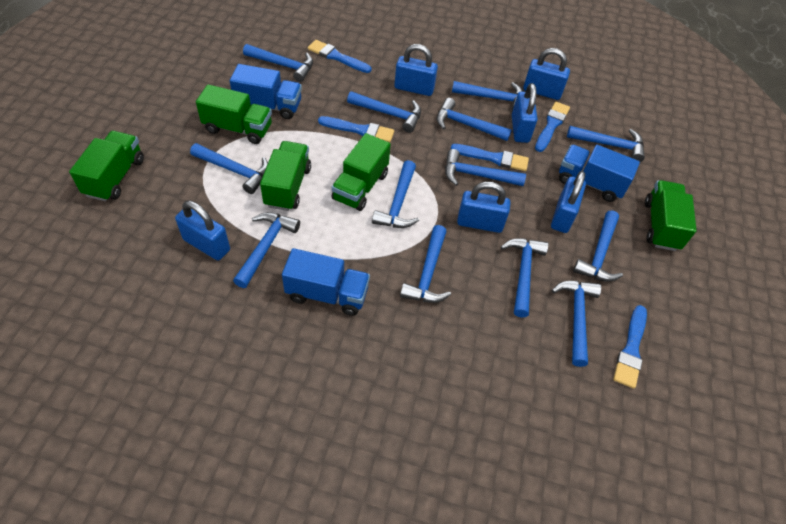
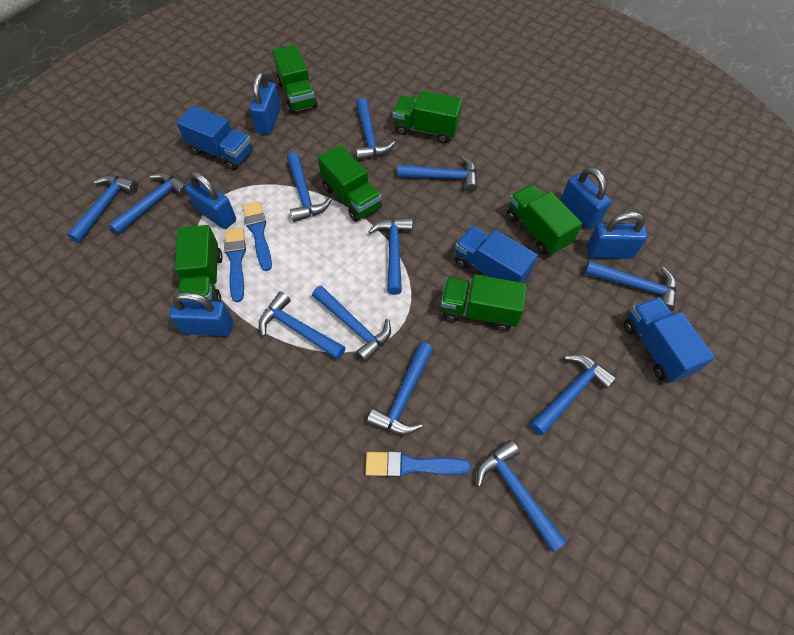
blue brush: [308,40,372,73] [318,116,394,143] [451,144,529,171] [535,102,570,152] [613,305,647,388] = 5 -> [224,227,246,303] [243,201,272,271] [365,451,471,477] = 3
blue hammer: [190,143,268,194] [233,212,300,288] [243,44,313,82] [347,91,421,133] [372,160,419,228] [400,225,451,303] [437,98,512,141] [445,149,526,186] [452,81,523,111] [501,238,549,318] [551,281,601,367] [567,126,645,162] [573,211,623,282] = 13 -> [67,175,138,243] [109,172,188,234] [259,291,346,359] [287,152,332,222] [312,285,391,363] [356,98,395,160] [367,342,433,435] [368,218,413,295] [397,156,477,192] [477,440,567,552] [530,354,616,435] [584,260,677,311] = 12
blue padlock: [175,201,230,261] [394,44,438,96] [457,181,510,233] [512,83,537,143] [523,48,570,100] [551,171,586,233] = 6 -> [169,292,233,336] [185,172,236,229] [250,72,281,134] [561,167,611,229] [587,212,647,259] = 5
green truck: [69,131,144,201] [196,84,272,144] [260,141,311,211] [332,133,391,211] [645,180,697,251] = 5 -> [174,225,223,301] [272,44,318,114] [318,145,382,222] [393,91,462,143] [441,274,527,331] [507,184,582,255] = 6

